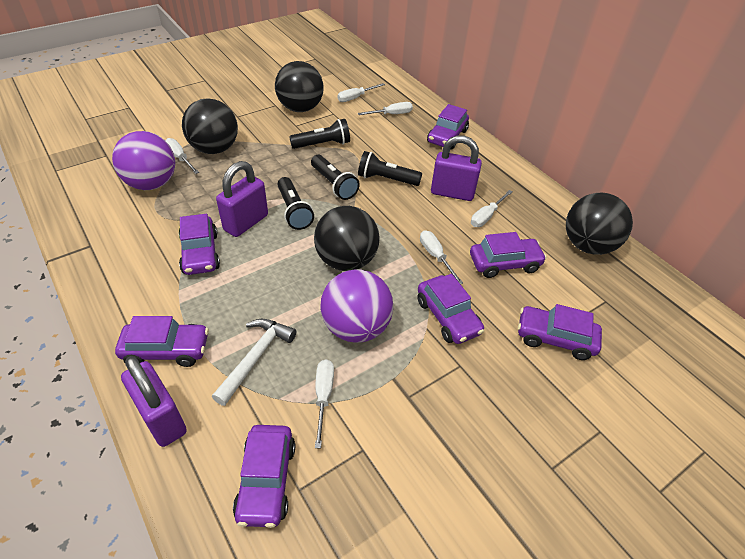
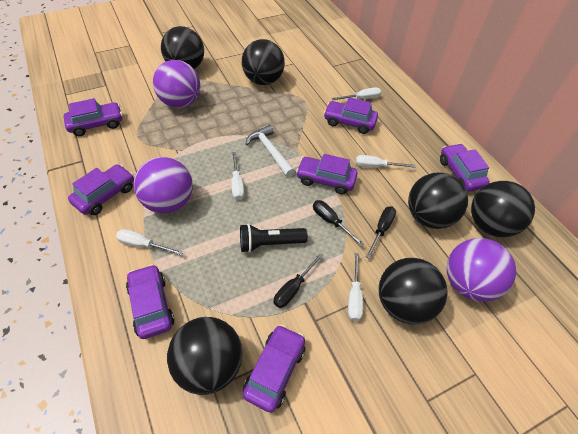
black ball: [182,98,238,154] [275,61,324,112] [314,206,379,271] [566,193,633,255] = 4 -> [161,26,204,69] [167,317,243,395] [242,39,285,85] [379,258,448,325] [408,173,468,229] [471,181,535,237] = 6
black flashlight: [277,177,314,230] [289,119,350,149] [311,155,360,200] [358,151,423,186] = 4 -> [240,224,308,253] = 1
black screwdriver: none = 0 -> [273,253,323,308] [313,200,364,246] [366,206,396,259] = 3
purple ball: [112,131,175,190] [320,269,394,343] = 2 -> [134,157,193,214] [153,60,200,108] [447,238,516,302] = 3
purple padlock: [121,356,187,447] [216,161,268,237] [431,135,482,201] = 3 -> none = 0
white screwdriver: [165,138,199,174] [315,359,334,449] [337,83,385,102] [358,102,413,115] [420,230,463,284] [471,190,512,227] = 6 -> [116,229,183,255] [231,152,244,200] [332,87,382,100] [348,253,363,321] [355,155,416,168] = 5

